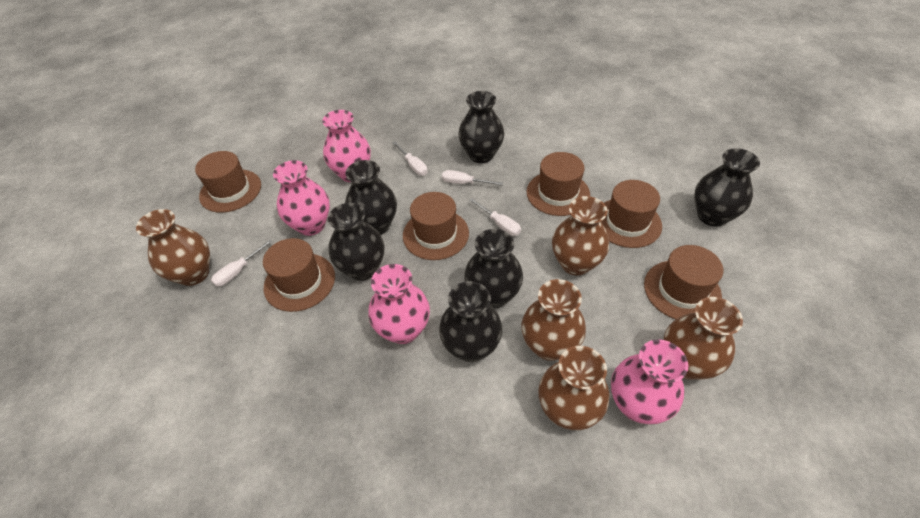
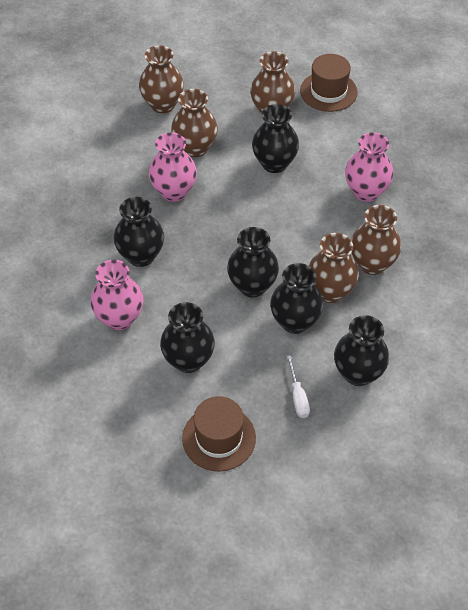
brown hat: [195,151,261,213] [263,238,335,312] [403,192,469,260] [526,152,590,216] [601,180,662,248] [644,245,723,319] = 6 -> [182,396,256,472] [300,54,358,112] = 2
pink vase: [273,160,330,236] [322,110,371,182] [368,264,430,344] [611,339,688,425] = 4 -> [90,260,143,330] [149,132,197,202] [345,132,393,202] = 3
white screwdriver: [211,240,273,287] [392,142,427,176] [442,170,503,185] [469,198,521,236] = 4 -> [287,355,310,418] = 1

